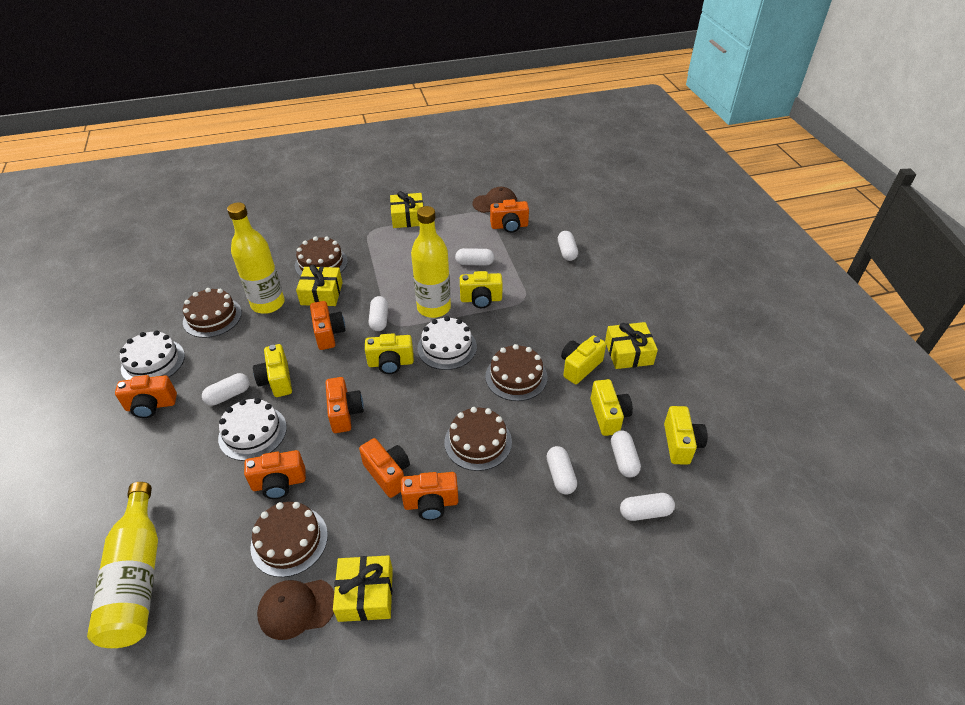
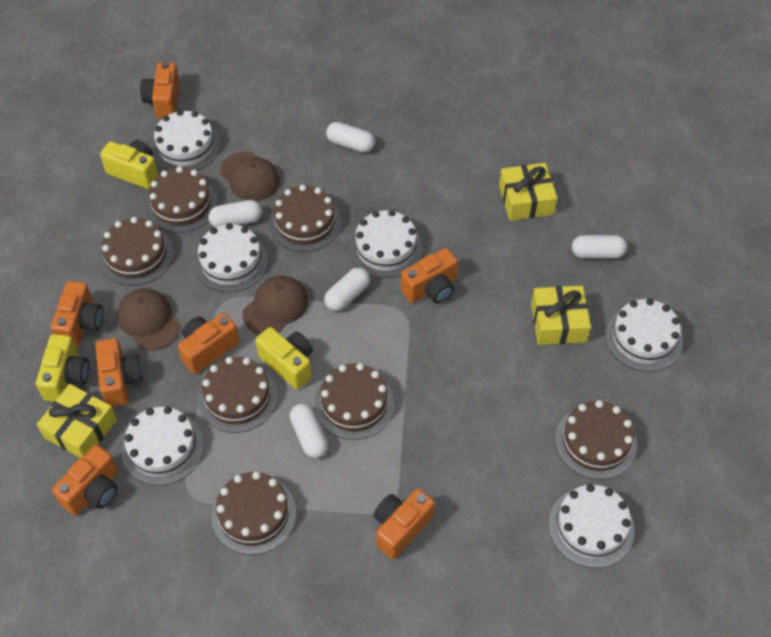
brown cake: [183,288,242,338] [250,502,328,577] [295,236,348,276] [444,407,512,471] [485,344,547,401] = 5 -> [99,217,173,286] [146,166,218,233] [198,357,278,433] [211,471,296,555] [269,185,341,252] [314,363,394,440] [555,400,637,480] = 7
brown cap: [257,580,334,640] [473,187,517,213] = 2 -> [117,288,180,351] [220,151,280,201] [242,276,308,335] = 3
white cake: [120,330,185,380] [218,398,287,461] [417,316,477,370] = 3 -> [121,406,204,485] [151,110,221,171] [194,223,268,293] [349,210,423,278] [549,484,634,568] [605,298,683,372] = 6
white capsule: [202,373,250,406] [369,296,388,331] [455,248,494,266] [546,446,577,495] [558,231,578,261] [611,430,641,477] [620,493,675,521] = 7 -> [208,200,262,227] [289,403,328,458] [324,267,370,311] [326,122,375,153] [572,235,627,258] = 5
yellow bottle: [87,482,158,648] [227,202,285,314] [411,206,451,318] = 3 -> none = 0
yellow camera: [253,344,292,397] [365,333,414,374] [460,271,503,308] [561,335,606,384] [591,379,633,436] [664,406,708,465] = 6 -> [36,334,89,402] [100,140,159,189] [255,327,313,390] = 3
yellow gift: [296,264,343,306] [333,555,393,622] [390,191,423,228] [605,322,658,369] = 4 -> [37,384,117,458] [499,163,557,221] [531,286,591,345] = 3

